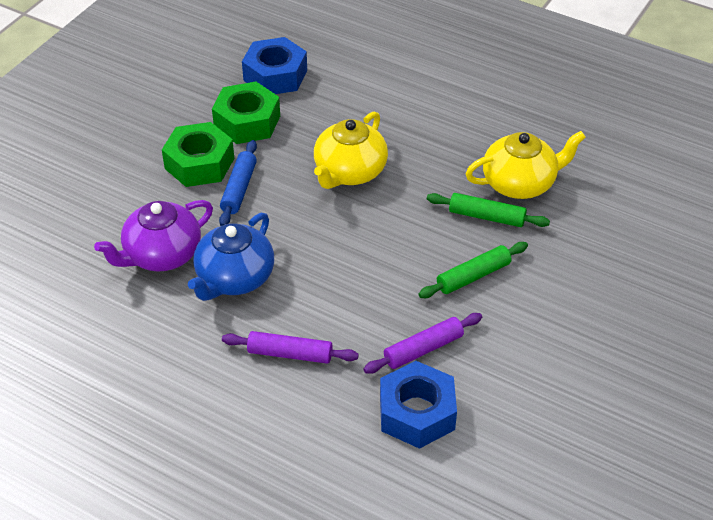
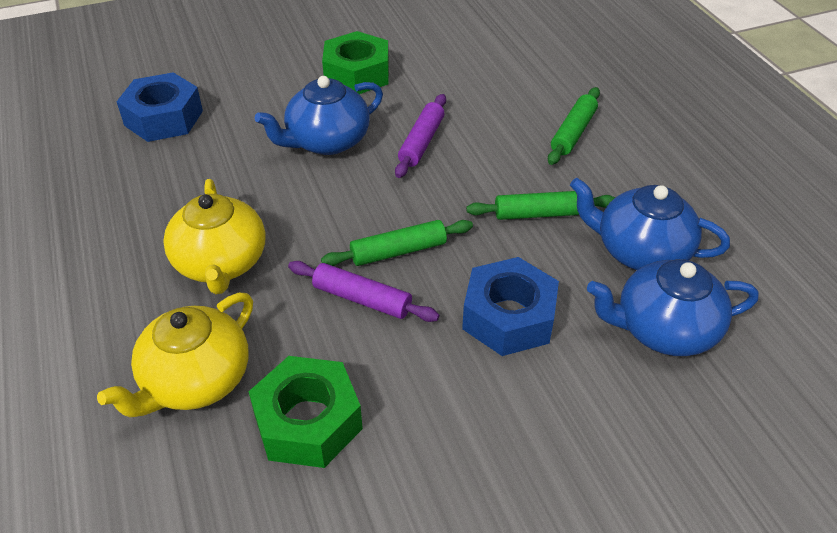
blue rolling pin: [219,140,257,226] = 1 -> none = 0
blue teapot: [188,213,274,301] = 1 -> [255,76,383,155] [570,178,730,270] [587,259,759,356] = 3
green rolling pin: [419,242,528,298] [427,193,550,227] = 2 -> [321,220,473,266] [466,191,615,220] [548,87,600,165] = 3
purple teapot: [94,200,213,272] = 1 -> none = 0

